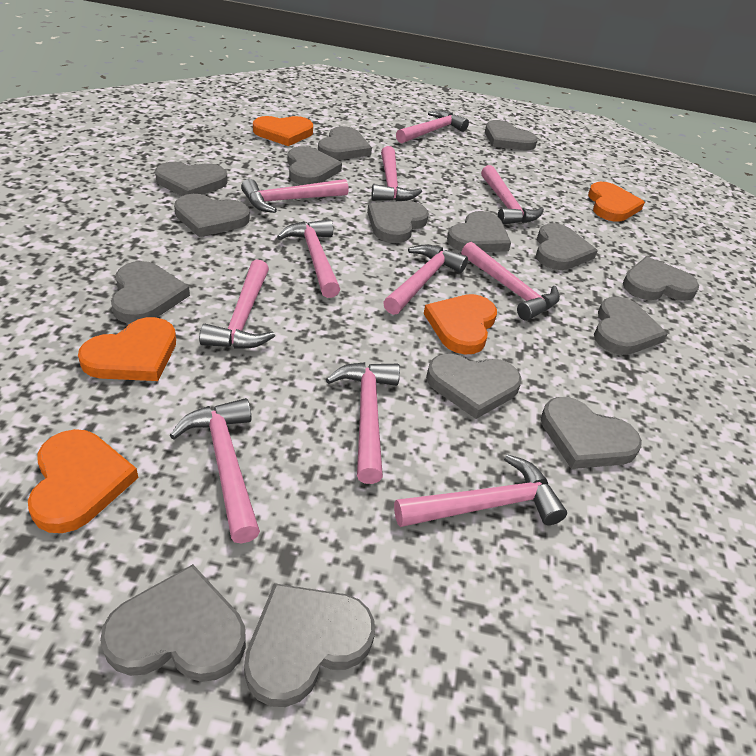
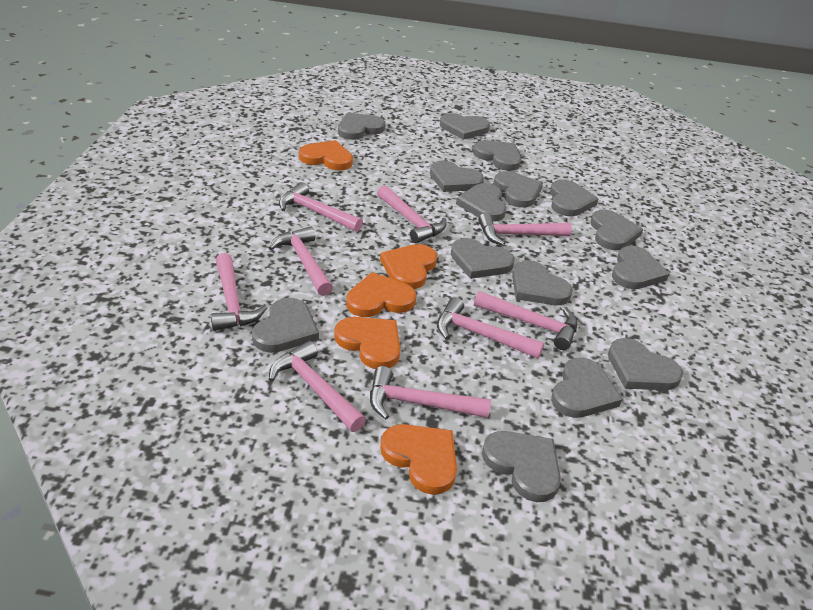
pink hammer: [169,398,260,544] [199,259,275,349] [241,179,349,213] [277,219,340,298] [326,362,400,484] [371,146,422,201] [383,245,468,315] [394,454,567,527] [396,110,469,144] [461,242,560,321] [481,165,544,224] = 11 -> [211,253,267,331] [269,226,333,296] [269,341,366,432] [279,182,363,232] [370,366,491,420] [377,185,447,243] [437,297,544,359] [474,291,577,350] [478,213,572,246] = 9

